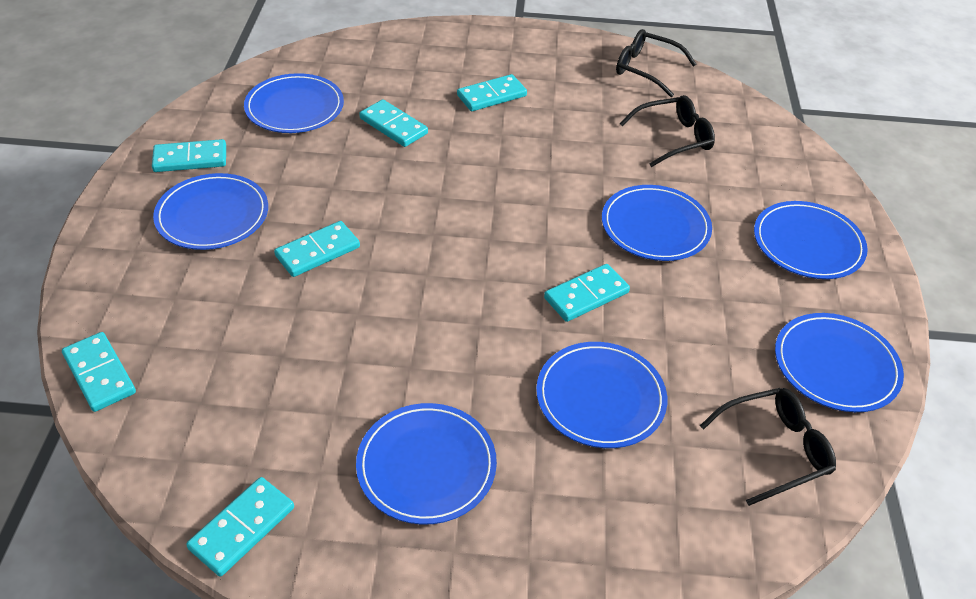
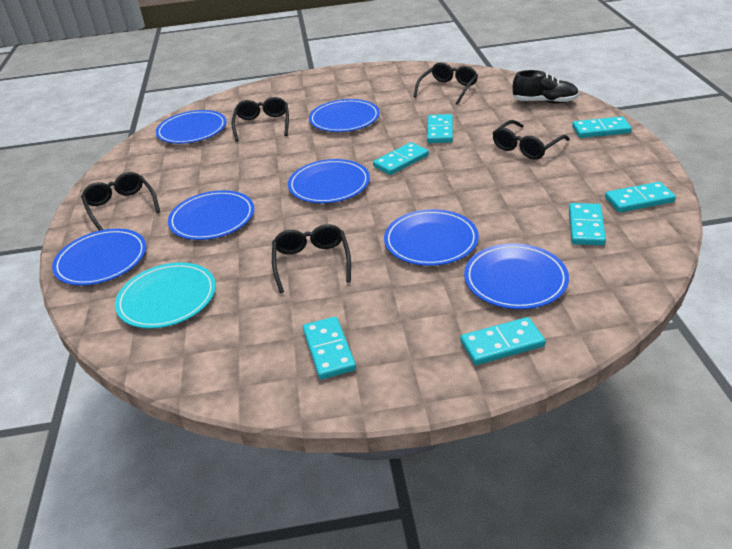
black glasses: [616,29,696,97] [620,95,715,167] [700,388,836,506] = 3 -> [81,172,160,231] [232,97,289,141] [272,224,351,293] [413,62,478,105] [493,120,570,160] = 5
black shoe: none = 0 -> [512,70,579,104] = 1
turquoise plate: none = 0 -> [115,262,216,329] = 1

